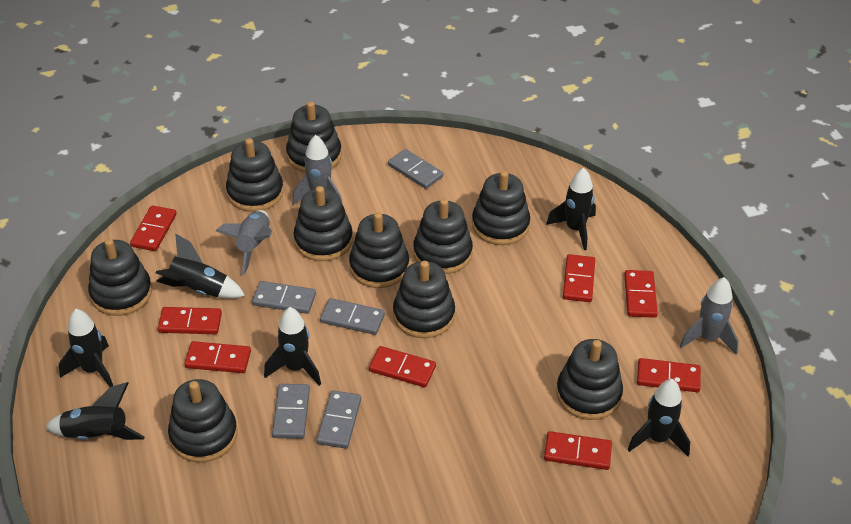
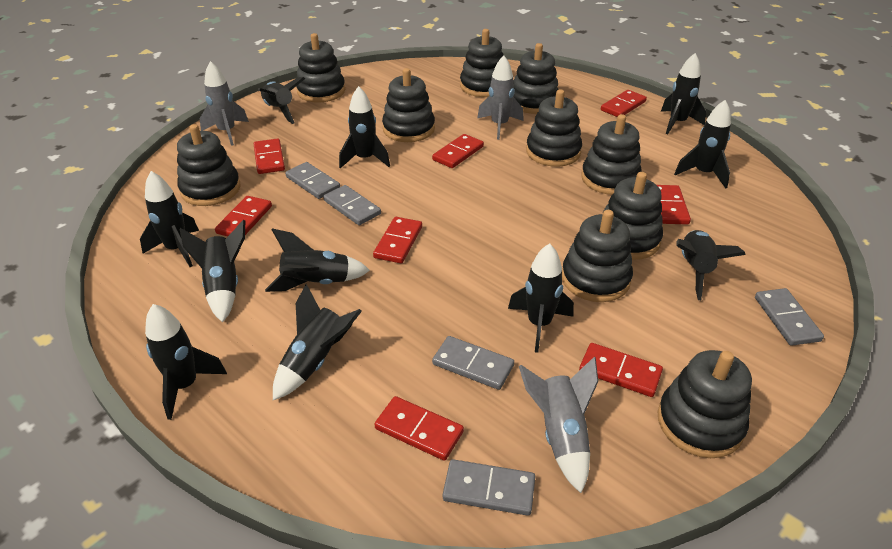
black rocket: [45,382,145,440] [59,309,113,387] [156,233,245,298] [264,307,321,386] [546,168,596,250] [628,379,690,456] = 6 -> [140,171,199,267] [145,304,227,420] [180,220,245,323] [258,77,305,124] [265,228,370,292] [273,284,362,400] [339,86,390,168] [508,243,574,353] [661,53,706,134] [674,100,731,189] [676,230,746,300] = 11

